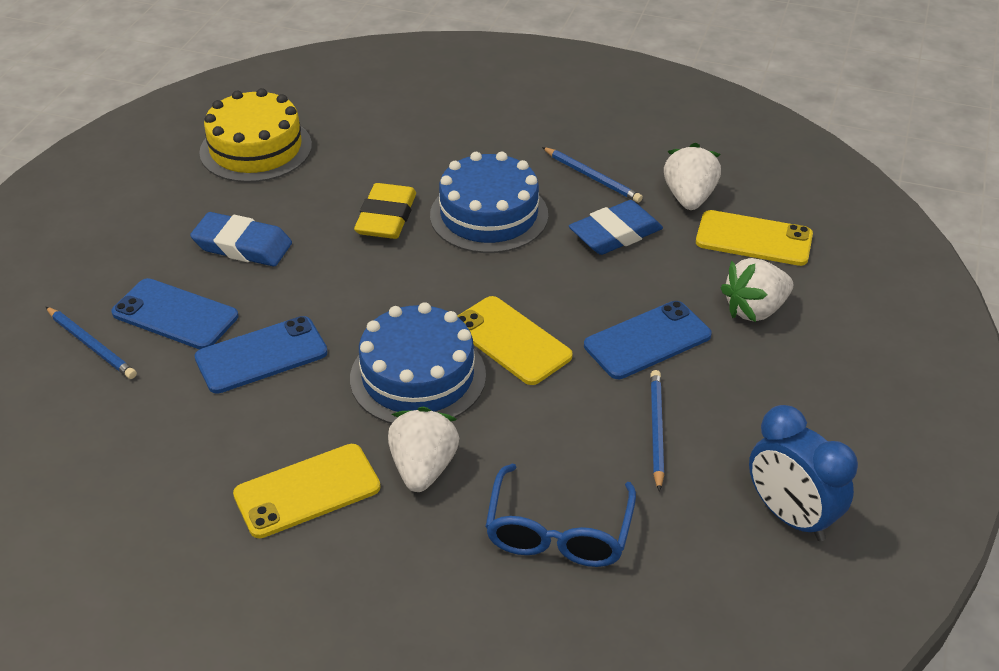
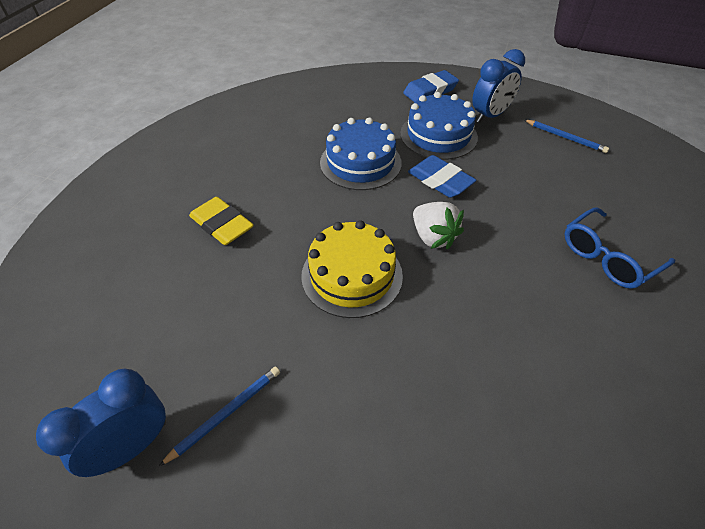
blue clock: [749,405,858,541] = 1 -> [36,369,166,477] [472,49,525,123] = 2
blue pencil: [46,307,137,379] [542,147,643,203] [650,370,664,492] = 3 -> [159,367,280,466] [525,120,609,153] = 2
blue phone: [111,278,238,349] [194,316,328,394] [584,301,712,379] = 3 -> none = 0
white strawberry: [388,407,459,492] [664,143,721,210] [721,258,793,322] = 3 -> [413,202,464,250] = 1
yellow phone: [233,444,381,538] [458,296,573,385] [696,210,813,266] = 3 -> none = 0

